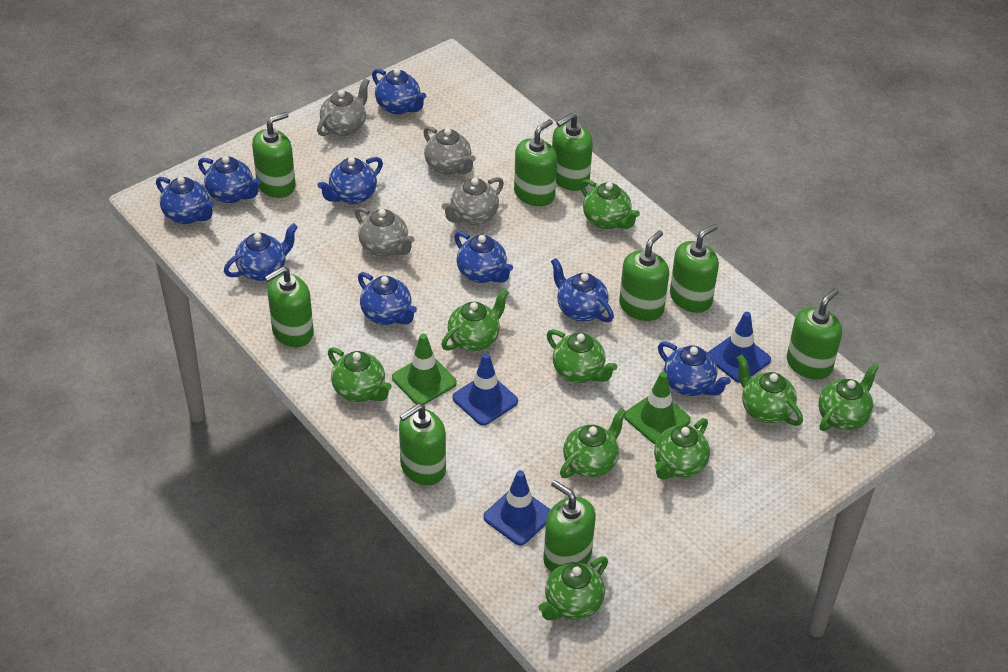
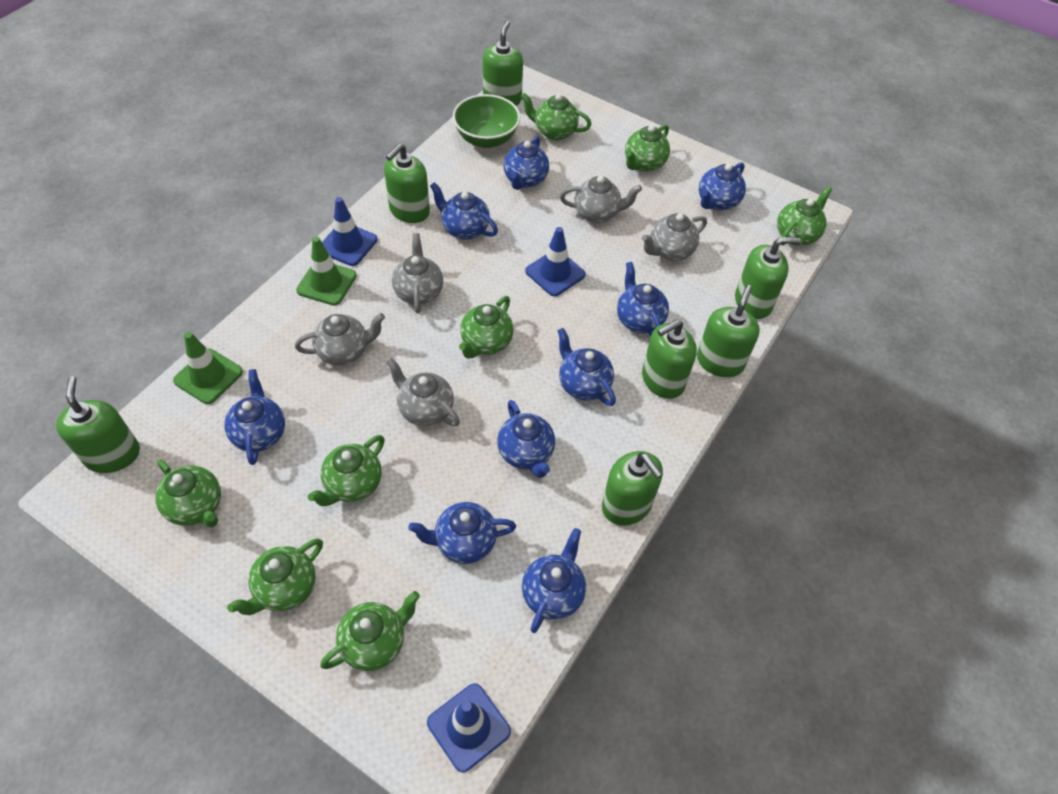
green bowl: none = 0 -> [453,94,520,148] = 1
green soap dispenser: [252,112,295,198] [265,266,314,347] [399,404,446,485] [514,119,557,206] [543,480,596,572] [552,113,593,191] [619,230,669,321] [670,224,719,313] [787,288,842,380] = 9 -> [56,376,140,473] [384,144,430,223] [483,21,523,106] [602,451,663,526] [642,320,697,399] [697,285,760,377] [735,237,801,319] = 7
green teapot: [328,347,392,402] [441,289,509,351] [538,557,608,620] [547,329,617,383] [560,408,626,478] [580,179,640,229] [654,418,710,480] [737,355,803,426] [818,363,879,431] = 9 -> [155,460,221,527] [227,538,323,615] [308,435,385,506] [320,591,420,671] [459,296,514,359] [521,93,592,140] [625,125,670,172] [777,186,832,245] = 8
grey teapot: [317,78,370,136] [355,207,415,257] [423,126,476,175] [442,177,504,225] = 4 -> [295,313,385,366] [386,357,460,426] [392,233,443,313] [560,176,642,223] [642,213,707,261] = 5

